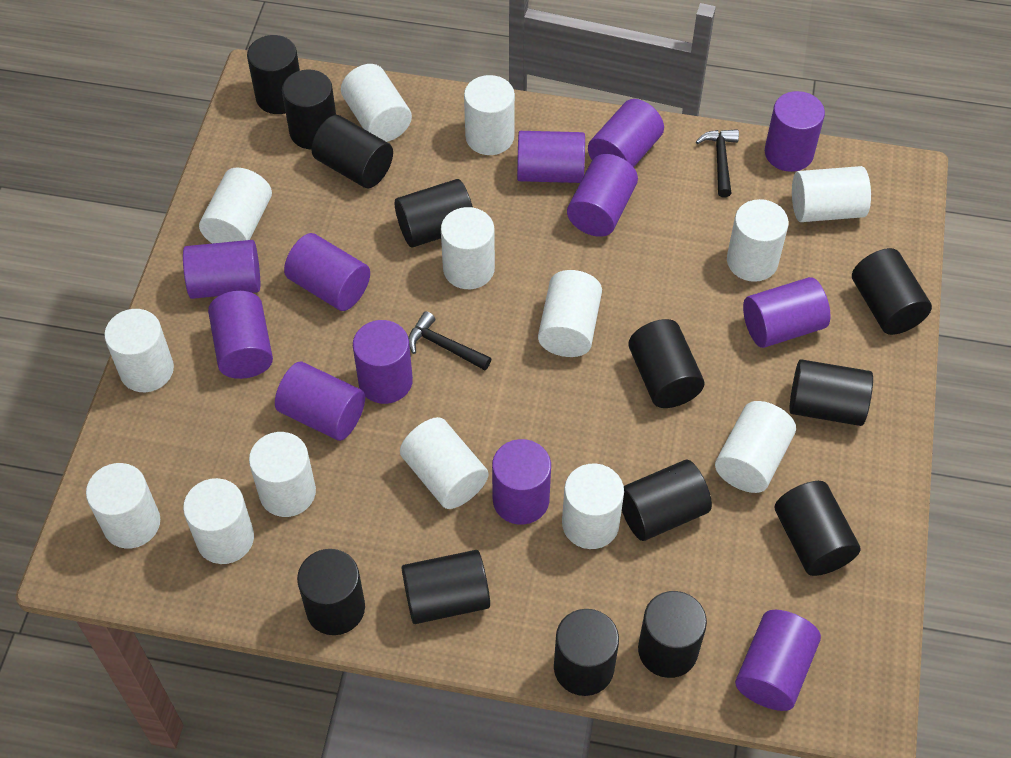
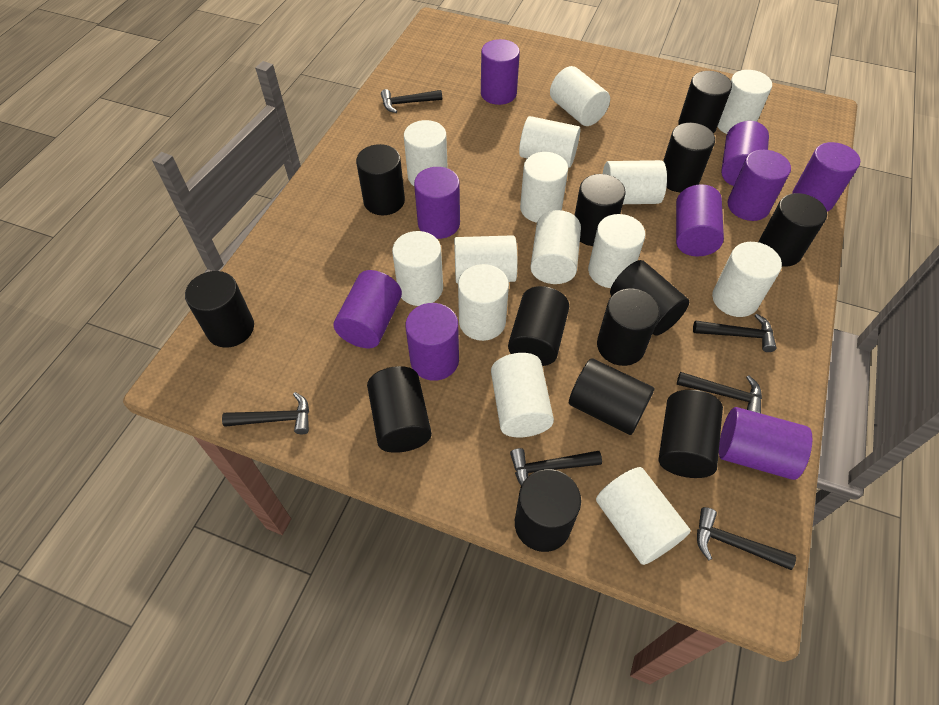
black hammer: [408,311,491,370] [696,129,739,197] = 2 -> [222,392,309,434] [381,89,442,113] [510,448,602,486] [677,372,762,413] [693,314,777,352] [697,507,796,570] = 6
purple cylinder: [183,240,260,299] [208,291,273,379] [275,362,365,441] [284,233,370,311] [353,320,413,404] [492,439,551,525] [517,131,585,183] [567,154,638,237] [588,99,664,167] [735,610,821,711] [743,277,830,348] [765,91,825,172] = 12 -> [333,270,402,348] [405,303,459,381] [414,167,460,239] [481,39,520,105] [676,184,724,256] [719,407,812,480] [721,121,769,186] [728,150,791,221] [792,142,860,212] = 9

